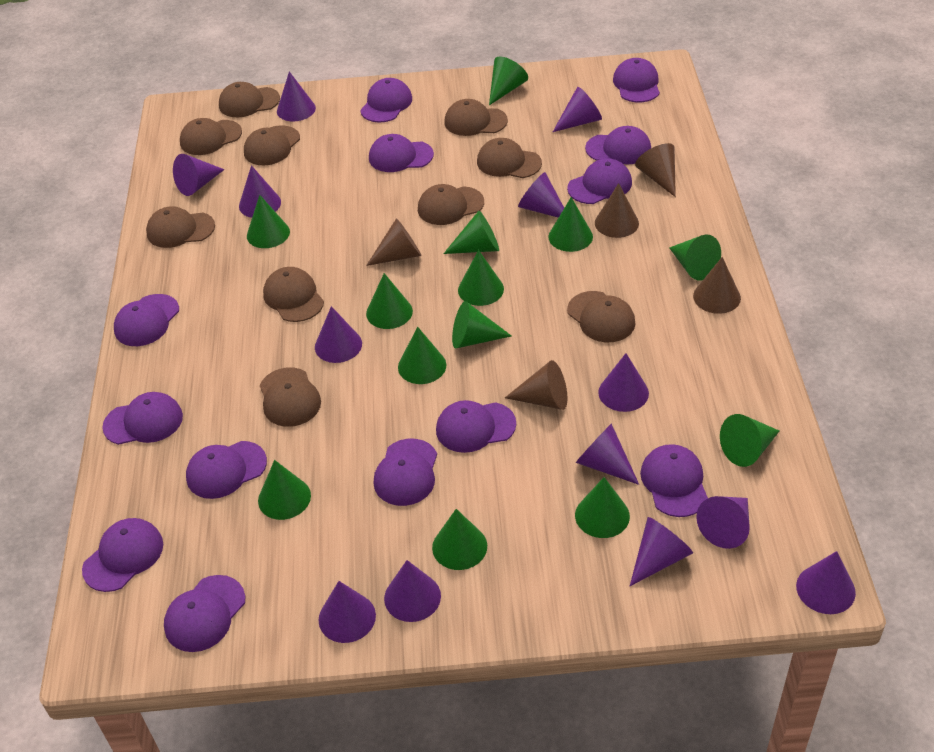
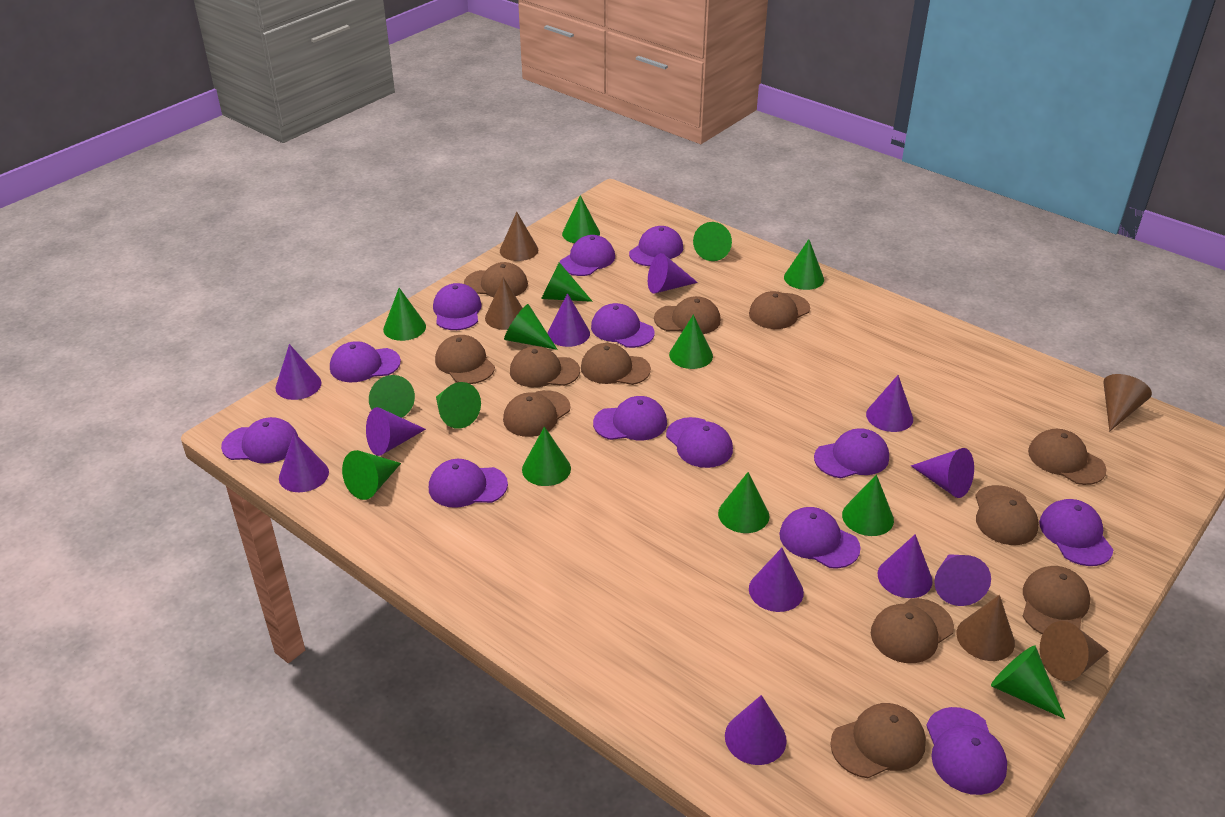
brown cap: [146,206,215,248] [180,118,242,155] [219,82,280,117] [244,125,300,165] [260,367,321,427] [263,267,324,322] [418,184,484,225] [444,99,508,136] [477,138,542,178] [567,291,635,342] = 10 -> [435,335,495,384] [464,262,528,297] [503,390,570,437] [510,346,580,387] [581,343,651,385] [654,296,721,334] [749,291,810,329] [830,703,926,778] [871,598,954,663] [975,485,1039,545] [1023,566,1090,634] [1028,429,1106,485] = 12
green cone: [247,195,290,248] [258,460,311,520] [366,273,413,329] [398,327,446,384] [432,509,487,570] [443,211,499,254] [452,301,511,349] [458,250,504,306] [489,57,528,105] [548,197,593,252] [575,477,630,538] [669,235,721,280] [720,414,779,467] = 13 -> [342,450,401,500] [369,375,415,418] [383,288,426,341] [436,382,481,429] [504,304,558,350] [522,426,571,486] [541,262,593,302] [562,195,600,243] [669,314,713,369] [693,222,732,261] [718,472,769,533] [784,239,824,290] [842,474,894,536] [991,645,1065,719] = 14
purple cone: [173,154,225,196] [239,165,281,218] [277,71,316,121] [315,306,362,363] [319,581,376,643] [384,560,441,622] [518,172,564,218] [553,87,602,132] [576,423,639,485] [598,353,649,412] [630,517,693,586] [696,496,750,549] [796,551,856,614] = 13 -> [276,344,322,400] [279,433,329,492] [366,407,426,456] [548,293,590,347] [648,253,698,294] [725,695,787,765] [749,548,804,612] [866,375,913,432] [878,534,933,598] [911,448,974,498] [934,554,991,606] = 11

